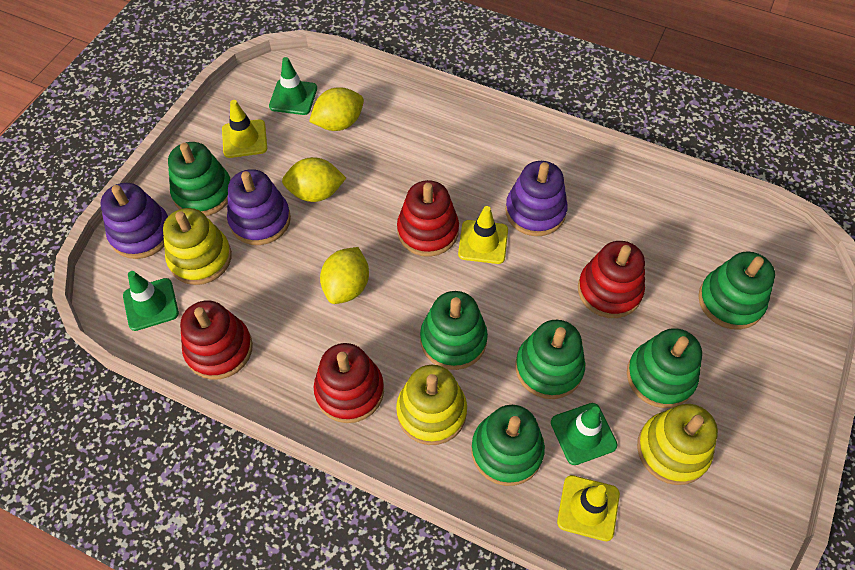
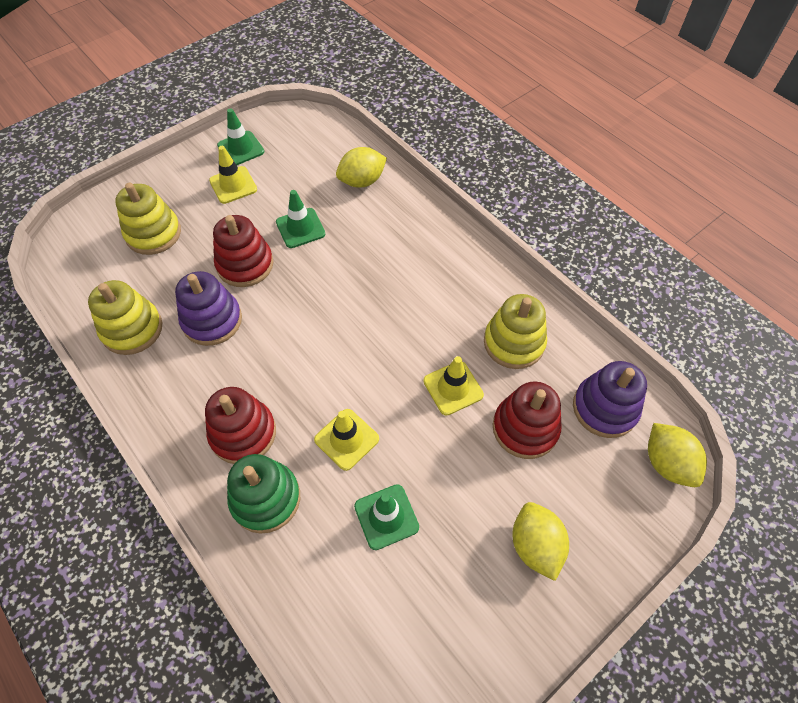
green stacking toy: [168,142,230,216] [420,291,488,370] [471,405,545,486] [515,320,585,399] [627,328,702,408] [698,252,775,330] = 6 -> [227,454,300,534] = 1
purple stacking toy: [100,183,168,259] [227,169,291,245] [505,161,568,236] = 3 -> [175,271,242,346] [573,361,647,438] = 2
red stacking toy: [180,300,253,380] [314,343,384,423] [397,180,459,257] [578,241,645,318] = 4 -> [205,387,276,464] [213,215,273,287] [493,381,561,459] = 3

